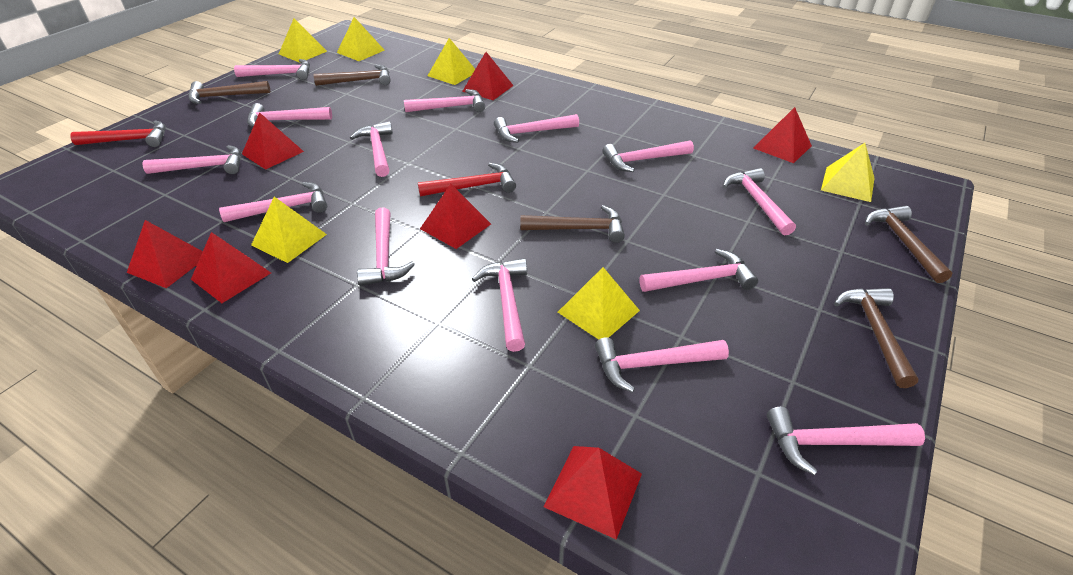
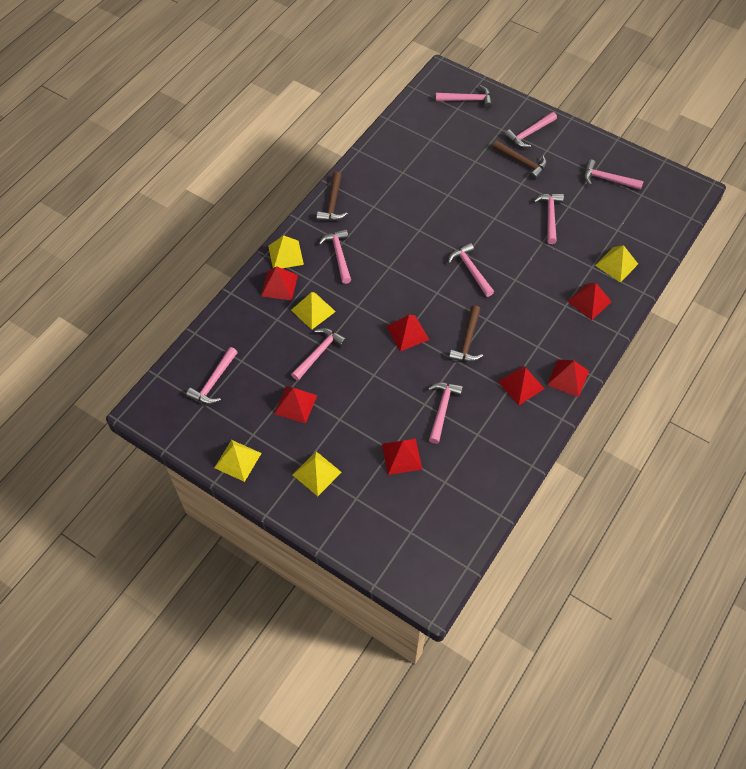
brown hammer: [189,81,270,104] [314,64,391,86] [520,205,625,243] [834,288,919,388] [865,206,953,283] = 5 -> [317,172,348,221] [449,305,483,362] [492,140,547,180] = 3
pink hammer: [143,145,241,174] [219,182,327,222] [234,59,310,80] [247,103,332,127] [350,121,393,177] [357,207,415,286] [404,89,485,112] [472,258,527,352] [494,114,579,143] [595,337,729,393] [603,140,694,172] [640,249,758,292] [723,168,796,236] [767,407,925,475] = 14 -> [186,347,238,404] [291,328,347,381] [318,229,351,284] [428,382,463,444] [436,85,492,109] [448,243,494,297] [504,112,557,148] [534,193,564,244] [584,160,644,190] = 9
red hammer: [70,120,166,147] [418,163,516,197] = 2 -> none = 0
yellow pyramid: [251,197,327,263] [279,18,327,63] [337,17,385,61] [428,38,475,85] [558,267,640,340] [821,143,875,202] = 6 -> [214,440,262,482] [268,235,304,268] [291,292,336,330] [293,451,342,496] [595,245,638,283] = 5

